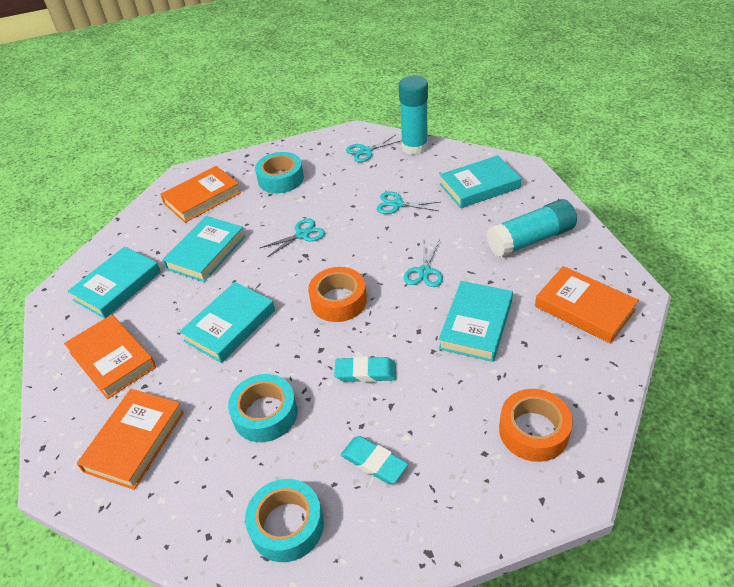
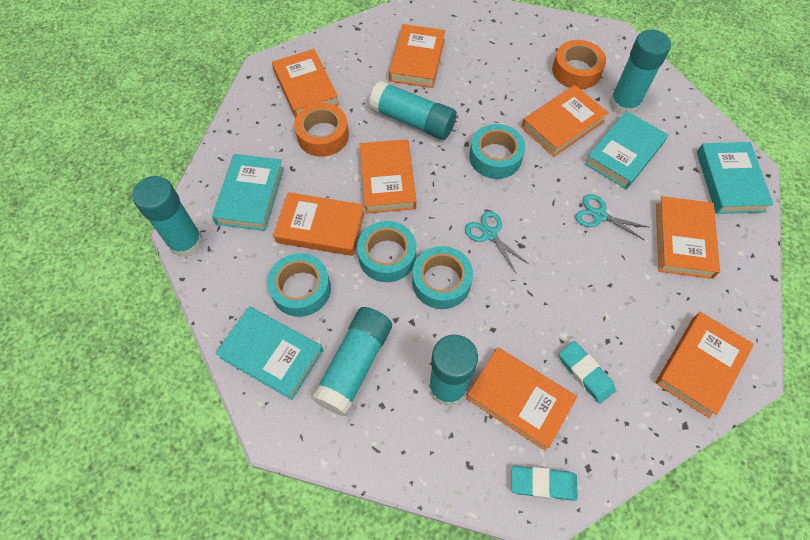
orange book: [64,315,156,399] [77,389,184,490] [160,166,241,223] [535,266,639,344] = 4 -> [272,49,339,118] [274,192,365,256] [360,139,416,213] [389,24,445,88] [466,347,577,451] [521,85,609,157] [656,196,720,279] [656,312,754,418] = 8
turquoise book: [68,247,161,319] [162,216,246,282] [179,282,275,363] [439,281,513,362] [440,155,521,208] = 5 -> [212,154,284,231] [215,306,323,400] [585,111,668,189] [697,142,774,214] = 4
turquoise glue stick: [399,76,428,155] [486,199,577,257] = 2 -> [132,176,203,258] [311,307,392,416] [369,81,456,140] [429,335,478,406] [609,30,671,115] = 5
turquoise scissors: [260,218,325,257] [346,135,402,162] [376,191,440,214] [404,239,443,287] = 4 -> [465,211,530,273] [575,194,650,240] = 2
turquoise tape: [228,374,297,442] [245,479,324,562] [255,152,304,193] = 3 -> [267,253,331,317] [357,221,416,282] [412,246,473,309] [469,124,525,179] = 4

